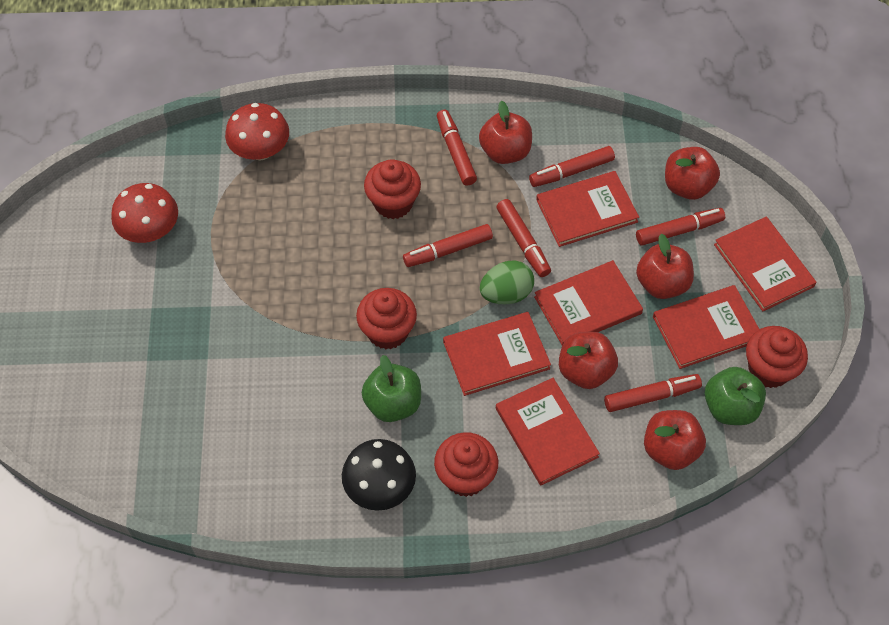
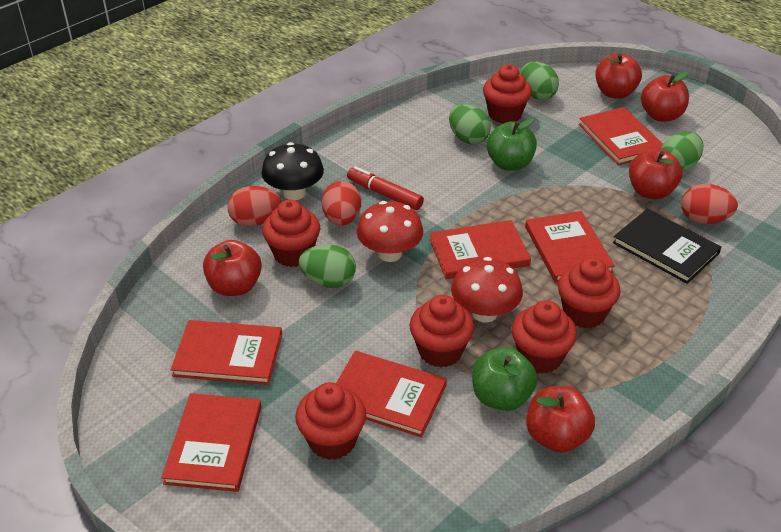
black book: none = 0 -> [613,209,721,284] = 1
green egg: [480,260,534,304] = 1 -> [299,244,356,288] [449,104,491,144] [521,62,559,100] [661,131,703,172] = 4
red cupcake: [356,288,417,349] [364,159,421,219] [434,432,498,497] [746,326,808,388] = 4 -> [262,200,320,267] [295,382,366,460] [410,295,474,368] [483,64,532,124] [511,300,577,374] [558,258,621,328] = 6
red egg: none = 0 -> [227,186,281,227] [322,181,361,226] [681,184,738,224] = 3
red marker: [403,224,493,267] [437,110,477,186] [496,199,551,277] [529,146,615,187] [604,374,702,412] [636,208,725,246] = 6 -> [347,166,424,210] = 1

